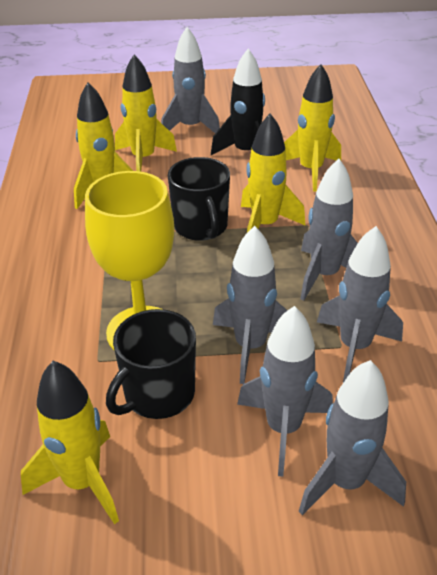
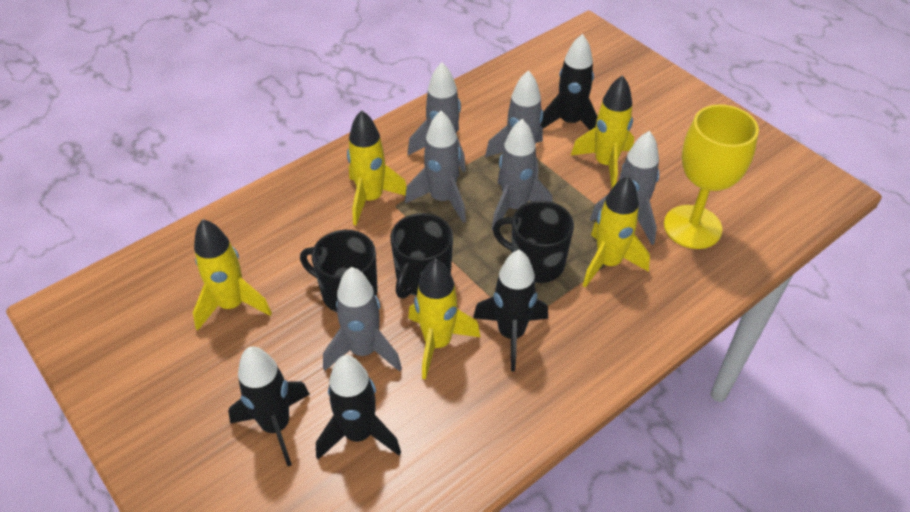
black mug: [106,309,196,419] [168,157,230,241] = 2 -> [300,230,378,312] [390,213,453,298] [493,201,574,283] = 3
black rocket: [211,49,265,155] = 1 -> [228,346,310,466] [316,355,401,459] [473,250,548,371] [541,34,598,130] = 4

